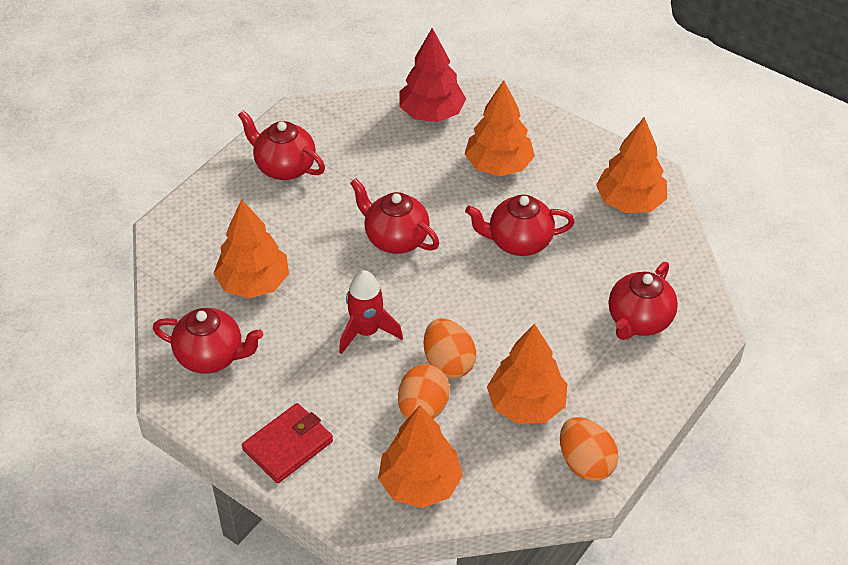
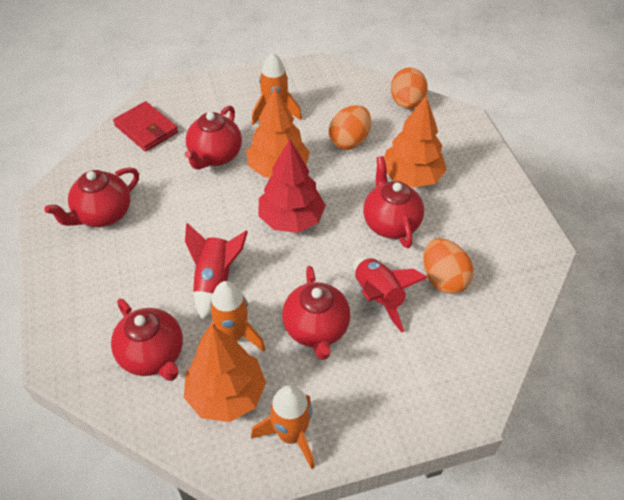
orange rocket: none = 0 -> [200,281,266,352] [251,385,315,469] [252,52,302,125] = 3
orange tree: [213,199,289,299] [378,405,463,508] [465,80,535,176] [487,323,567,424] [596,117,667,213] = 5 -> [184,326,266,422] [246,87,310,177] [384,96,447,188] = 3
red rocket: [339,270,403,354] = 1 -> [185,223,248,320] [354,257,427,333] = 2

